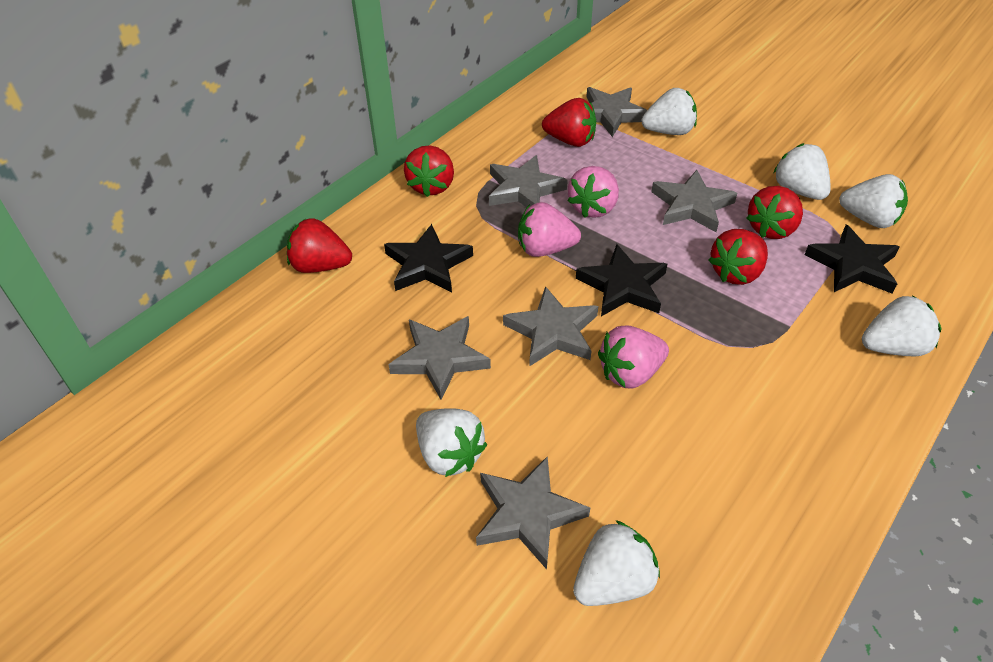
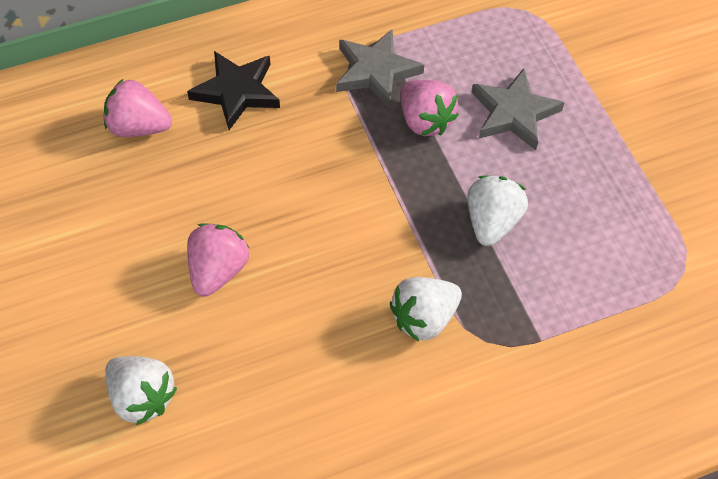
black star: [384,224,473,292] [576,244,667,316] [805,225,899,294] = 3 -> [187,51,280,130] = 1
grey star: [388,316,491,400] [476,456,590,569] [489,155,568,207] [503,286,598,367] [586,87,647,137] [651,170,737,232] = 6 -> [336,29,424,108] [472,68,565,150] = 2
red strawberry: [287,218,352,273] [404,145,454,197] [542,98,596,147] [708,229,768,285] [747,186,803,239] = 5 -> none = 0
white strawberry: [416,408,487,477] [573,520,660,606] [641,88,697,135] [774,143,831,200] [839,174,908,228] [862,295,942,356] = 6 -> [105,356,177,426] [390,277,462,342] [467,176,528,246] = 3

